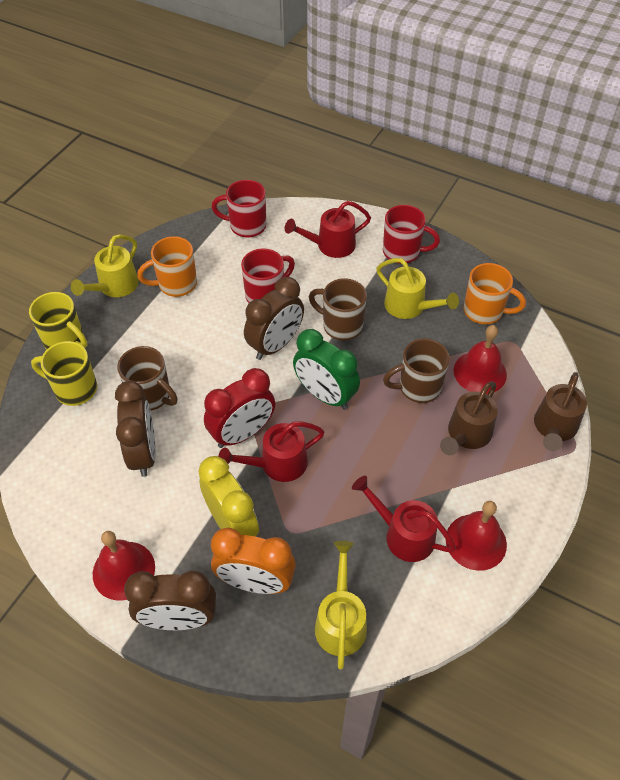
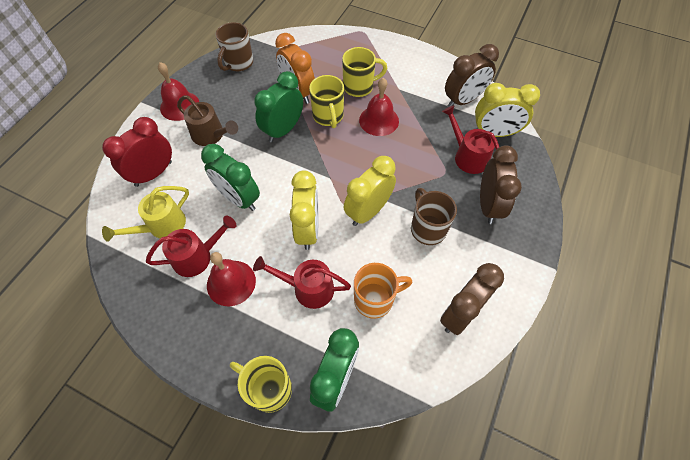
brown mug: [117,346,178,410] [309,278,367,341] [383,338,450,403] = 3 -> [216,22,253,71] [411,188,457,245] = 2
brown watering can: [440,381,498,455] [534,372,587,451] = 2 -> [177,95,238,146] = 1
green clock: [293,329,360,410] = 1 -> [201,144,260,211] [254,71,303,142] [310,328,359,412] = 3
orange mug: [137,236,197,297] [463,263,526,324] = 2 -> [354,263,412,319] = 1
red mug: [211,180,266,237] [241,248,295,303] [383,205,440,263] = 3 -> none = 0
yellow clock: [198,456,259,537] = 1 -> [290,170,319,250] [344,156,396,226] [475,83,540,137] = 3
yellow mug: [29,292,88,350] [31,341,97,406] = 2 -> [230,356,292,413] [309,75,344,128] [342,47,387,97] = 3
yellow watering can: [71,234,139,297] [315,541,367,670] [376,258,459,319] = 3 -> [102,186,189,242] = 1

